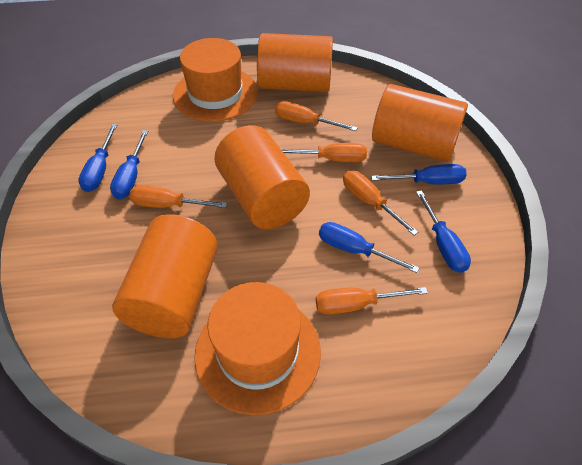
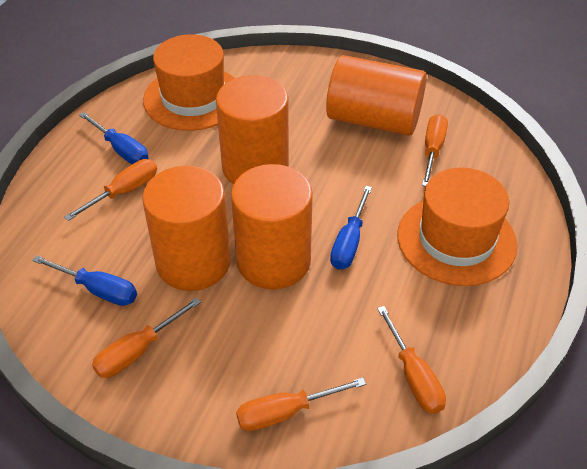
blue screwdriver: [78,124,117,192] [110,130,148,200] [319,222,419,273] [371,164,467,184] [416,190,471,273] = 5 -> [32,255,137,306] [79,112,148,164] [330,186,372,270] = 3

